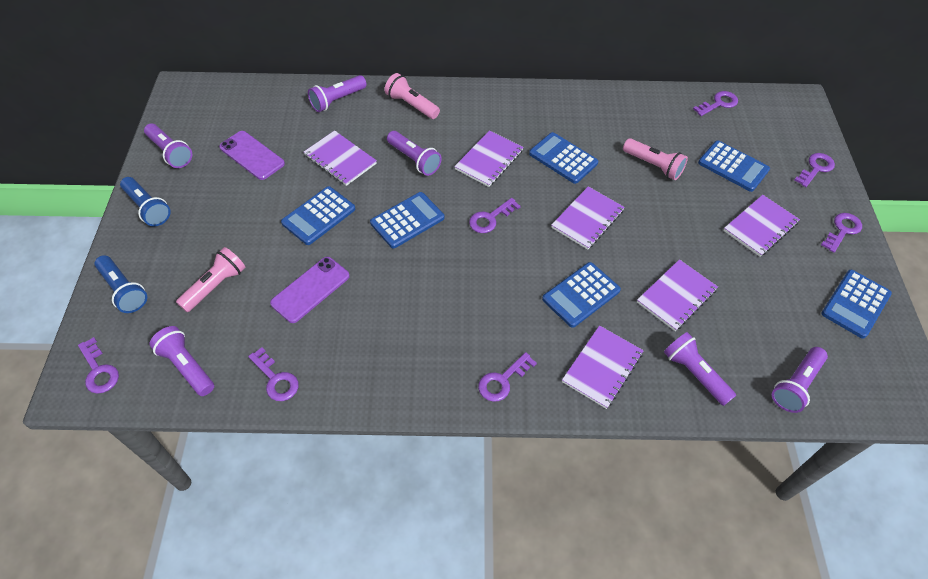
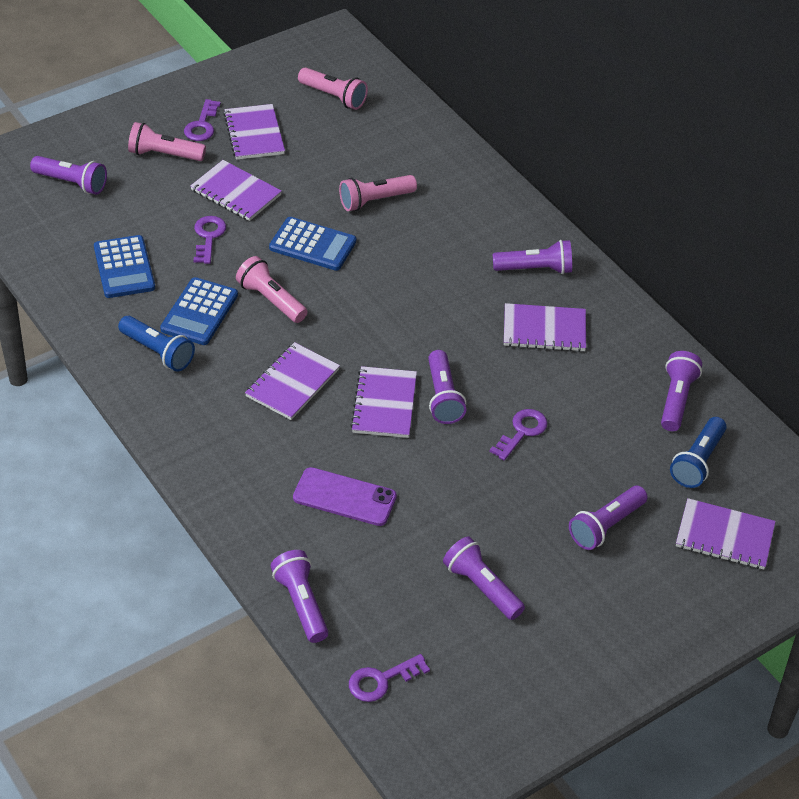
blue calculator: [281,186,355,245] [370,192,444,248] [529,132,598,184] [542,262,621,328] [698,140,770,192] [822,270,892,339] = 6 -> [94,235,155,298] [160,277,238,345] [269,217,356,271] = 3
pink flashlight: [176,247,245,312] [384,73,440,119] [623,138,688,180] = 3 -> [128,122,206,161] [236,256,307,323] [298,67,368,110] [339,175,417,211] = 4
purple flashlight: [144,124,192,168] [150,326,214,396] [308,75,367,112] [387,131,442,176] [664,332,736,406] [772,347,828,413] = 6 -> [30,156,107,195] [271,550,328,643] [428,350,467,424] [443,536,525,620] [493,240,572,274] [569,486,648,550] [661,351,702,431] = 7
purple key: [78,337,119,394] [248,347,299,401] [469,198,521,233] [478,352,537,402] [693,91,738,116] [795,153,835,187] [821,213,862,253] = 7 -> [184,99,221,141] [194,216,226,264] [349,654,430,702] [490,409,548,461] = 4
purple phone: [219,131,285,180] [270,257,350,323] = 2 -> [293,467,397,526] = 1

